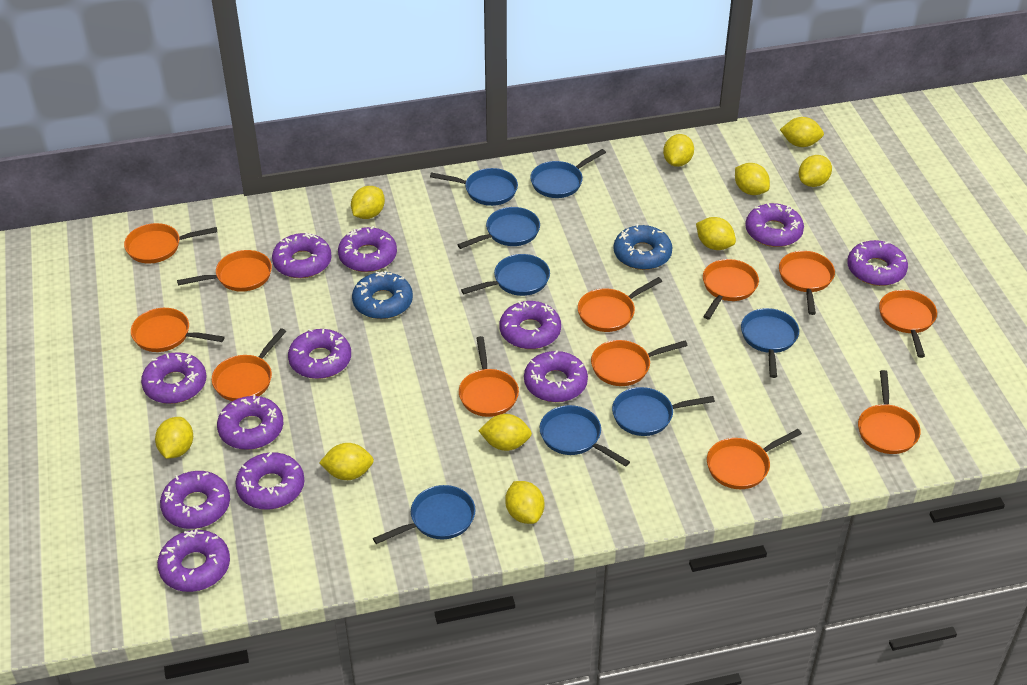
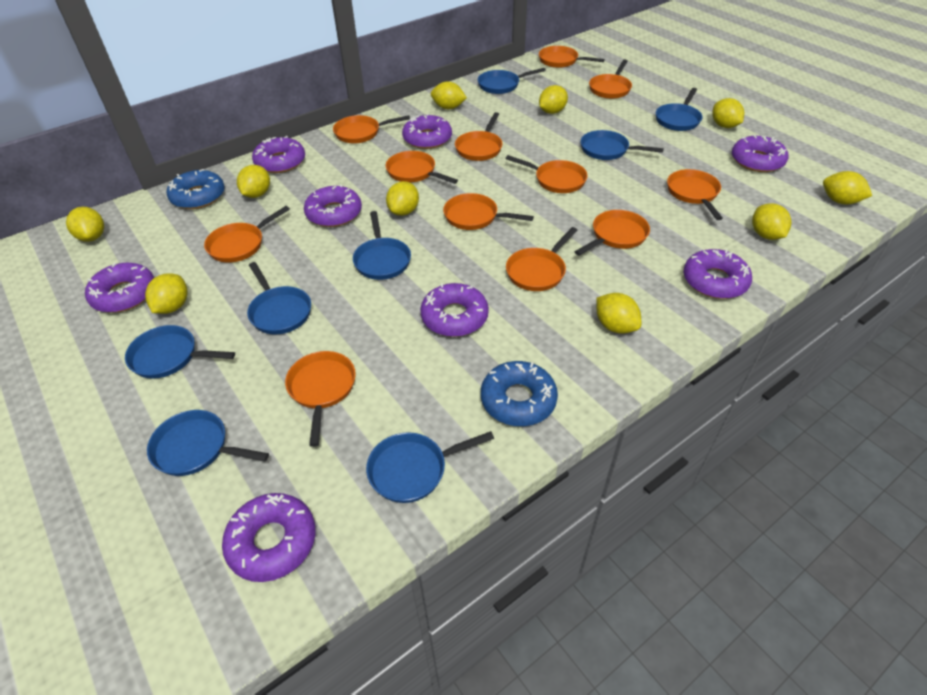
purple donut: [141,352,206,404] [157,529,230,592] [160,471,230,529] [217,395,283,450] [235,452,305,510] [272,232,332,278] [288,329,351,379] [338,226,397,272] [500,301,561,349] [524,350,588,402] [745,203,804,247] [847,240,908,286] = 12 -> [85,263,154,313] [222,493,316,582] [252,136,305,173] [304,184,362,227] [402,113,452,149] [420,283,489,337] [684,249,752,299] [732,135,788,172] = 8

